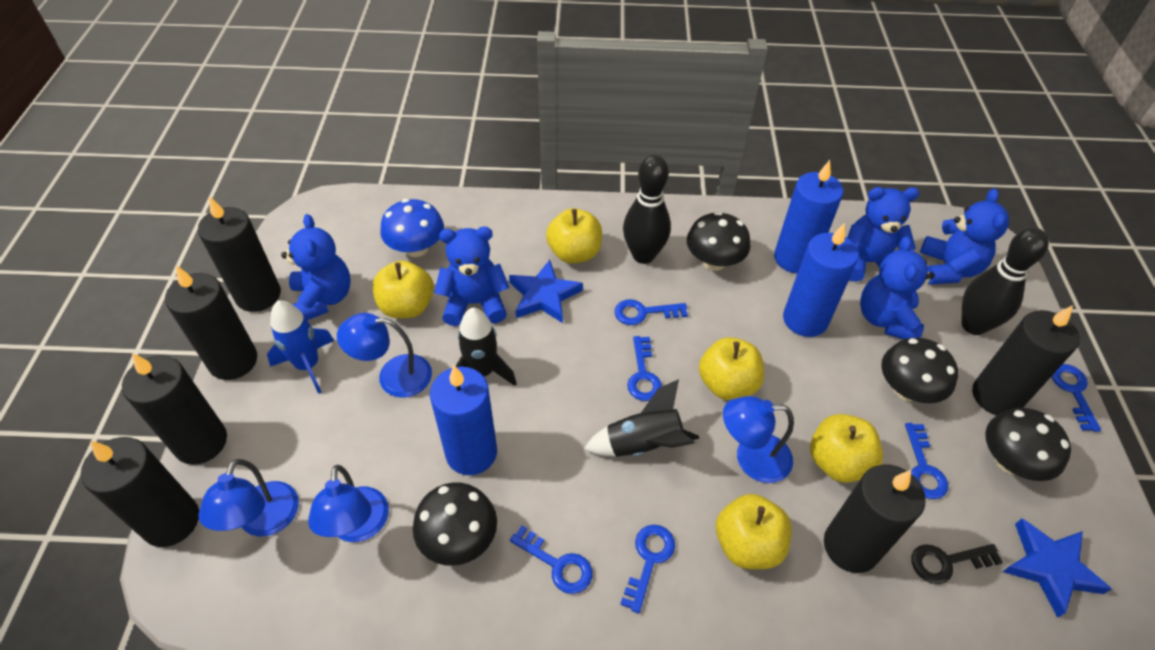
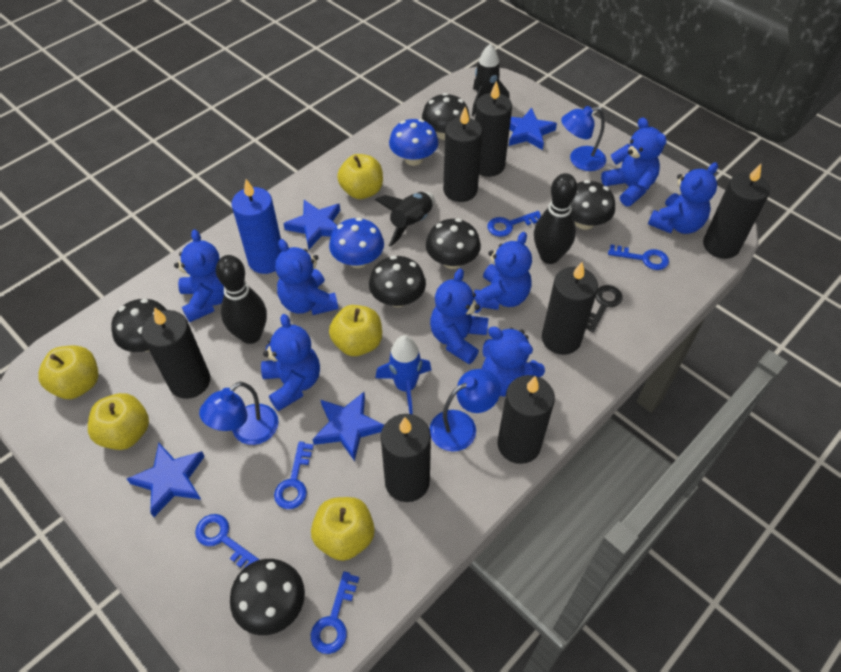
black candle: [81,437,199,547] [122,353,227,465] [165,265,257,380] [198,196,281,312] [824,464,926,573] [972,305,1080,415] = 6 -> [141,307,210,399] [381,414,431,502] [443,107,483,202] [475,81,512,177] [498,375,555,464] [542,262,598,355] [703,164,770,259] = 7
black mushroom: [413,482,497,566] [687,211,751,271] [881,338,958,403] [985,408,1071,481] = 4 -> [111,299,167,352] [230,559,305,635] [369,256,426,307] [422,93,470,140] [426,218,481,269] [571,180,615,230] = 6
blue candle: [430,365,497,475] [774,160,843,273] [783,223,859,337] = 3 -> [231,179,282,274] = 1
blue key: [510,525,592,594] [615,299,688,325] [620,525,675,613] [627,336,662,401] [905,423,948,499] [1051,364,1101,432] = 6 -> [195,514,259,569] [274,441,314,509] [311,571,359,654] [487,211,541,237] [608,244,669,270] = 5
blue lamp: [198,459,299,536] [308,465,389,542] [337,313,432,398] [723,396,794,483] = 4 -> [199,382,278,445] [430,369,501,452] [561,106,606,171] = 3
blue mushroom: [380,199,444,257] = 1 -> [329,217,384,268] [389,119,438,166] = 2
blue star: [509,260,583,323] [1003,518,1112,618] = 2 -> [127,443,205,517] [283,200,340,249] [312,392,384,461] [509,108,557,150] = 4
blue teddy bear: [281,214,351,320] [434,227,510,326] [847,187,920,282] [860,236,935,339] [920,188,1009,285] = 5 -> [174,230,224,322] [261,314,320,411] [275,239,338,315] [430,269,488,364] [474,232,532,310] [482,327,545,397] [601,117,667,206] [648,162,718,234] = 8

